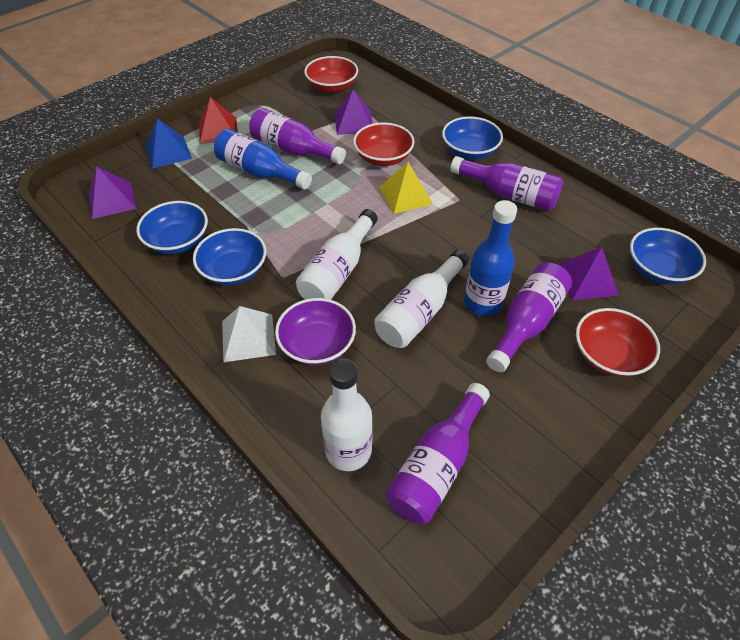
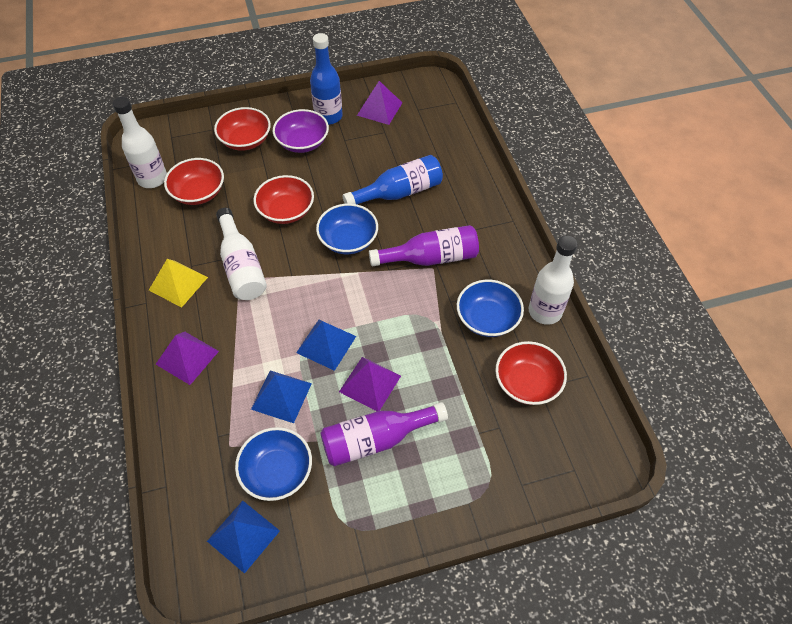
blue bowl: [136,201,208,254] [193,228,266,285] [442,116,503,159] [630,228,706,285] = 4 -> [235,427,312,501] [316,204,378,254] [457,280,524,337] = 3
blue pyramid: [145,118,192,169] = 1 -> [207,501,280,574] [251,370,312,423] [296,320,356,371] = 3
purple bottle: [249,108,346,164] [386,383,490,524] [450,156,564,211] [486,262,572,372] = 4 -> [320,402,448,466] [369,225,479,266] = 2
red bowl: [304,56,358,93] [353,122,414,166] [576,308,660,377] = 3 -> [164,158,224,205] [214,107,271,151] [253,175,314,224] [495,341,567,405] = 4
red pyramid: [199,97,238,144] = 1 -> none = 0
white pyramid: [222,306,276,362] = 1 -> none = 0

